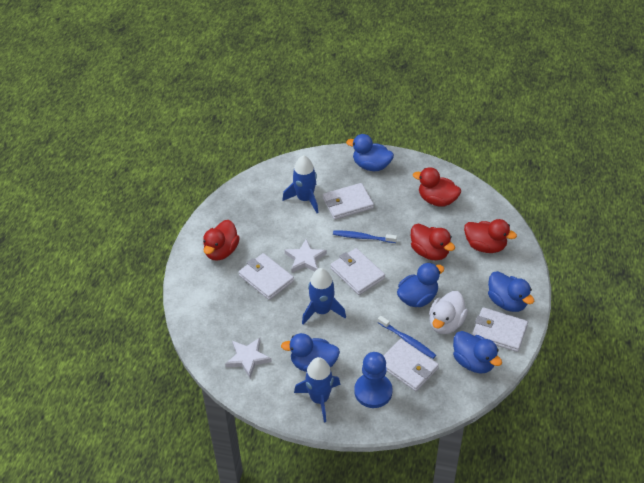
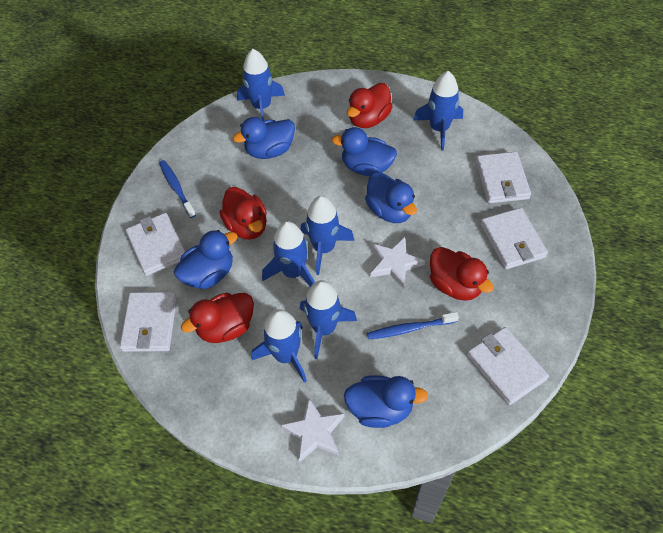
blue pawn: [354,352,393,408] = 1 -> none = 0
blue rocket: [282,155,318,213] [294,357,340,422] [302,268,346,325] = 3 -> [237,49,285,121] [252,309,307,383] [262,221,315,287] [300,280,357,359] [301,196,354,275] [414,71,463,151] = 6
white duck: [429,291,468,334] = 1 -> none = 0

